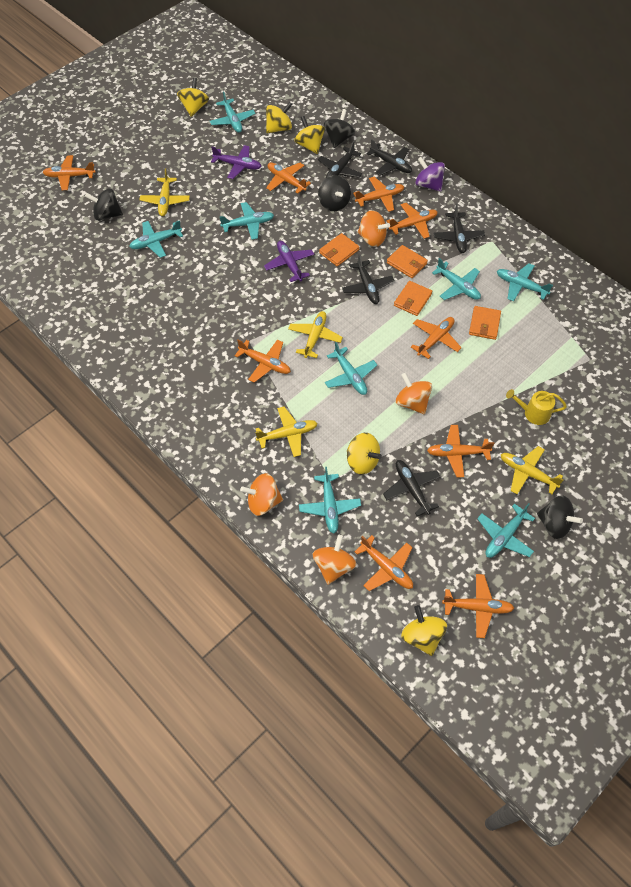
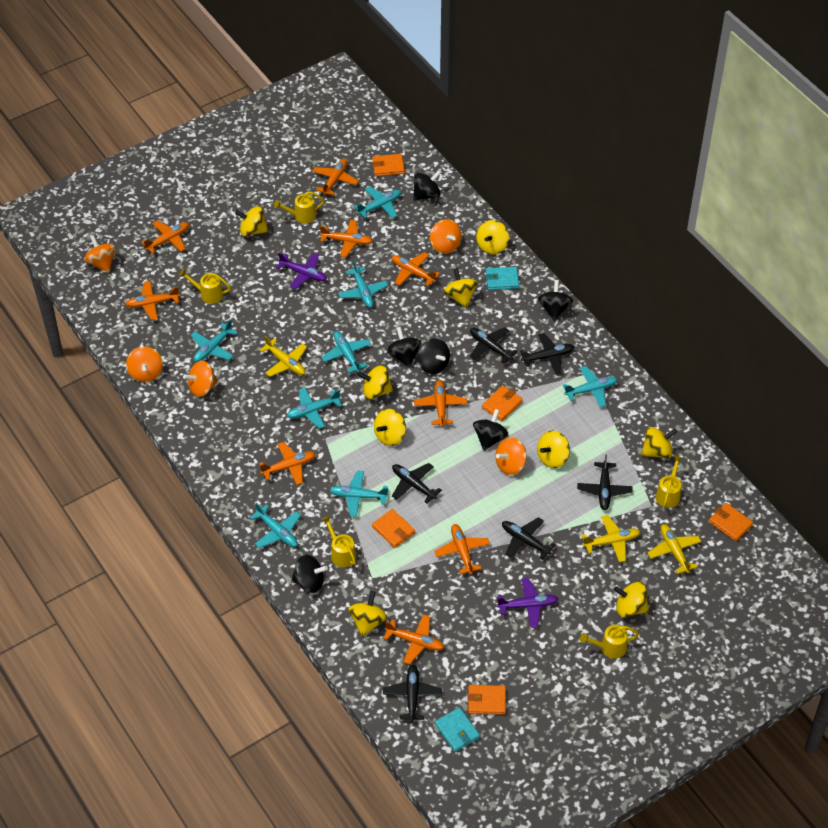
black plane: [318,141,362,178] [342,253,394,304] [366,139,412,176] [383,460,441,516] [433,204,485,253] = 5 -> [383,665,442,722] [392,463,442,504] [470,327,517,364] [502,517,556,560] [520,333,574,374] [577,454,632,510] = 6
black spinning top: [85,188,123,221] [318,175,351,211] [324,109,355,148] [537,495,583,539] = 4 -> [291,554,328,593] [386,327,421,368] [413,170,441,200] [418,338,450,374] [473,409,509,451] [538,280,573,321] = 6
orange spinning top: [240,473,283,516] [313,535,356,585] [358,210,390,247] [396,373,432,414] = 4 -> [84,235,116,273] [126,347,163,382] [183,361,218,397] [430,219,462,254] [495,437,527,475] = 5
orange wallet: [319,233,359,266] [387,245,428,278] [394,281,432,316] [469,306,501,340] = 4 -> [372,154,405,176] [372,509,415,548] [467,685,506,715] [482,385,523,421] [709,503,753,541] = 5
purple spinning top: [415,157,445,192] = 1 -> none = 0
turquoise wallet: none = 0 -> [435,707,480,752] [486,267,519,290] = 2
yellow plane: [140,169,190,216] [255,407,318,457] [288,311,343,358] [501,446,563,494] = 4 -> [260,336,307,377] [582,515,640,562] [648,524,702,574] = 3
yellow spinning top: [177,78,209,117] [266,102,293,133] [294,116,325,154] [347,433,382,474] [401,605,447,656] = 5 -> [235,206,268,236] [348,591,387,637] [358,365,393,399] [374,409,406,446] [444,268,478,308] [476,220,509,254] [537,431,570,468] [614,582,649,617] [641,427,677,458] = 9
yellow watering can: [506,389,567,425] = 1 -> [179,269,231,304] [274,191,324,223] [322,516,356,567] [580,625,639,659] [656,456,682,508] = 5

